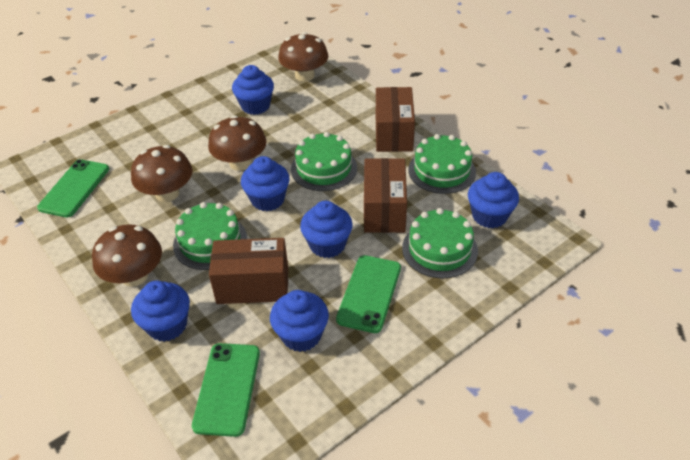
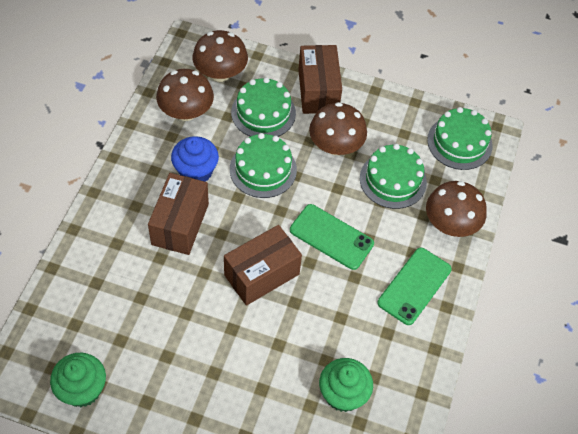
blue cupcake: [131,280,190,342] [232,65,274,115] [241,156,290,211] [270,290,329,352] [300,201,353,258] [468,172,519,228] = 6 -> [171,136,219,182] = 1
green cupcake: none = 0 -> [50,353,106,407] [319,358,373,412] = 2
green phone: [37,159,109,217] [192,343,260,437] [336,255,401,333] = 3 -> [290,204,374,270] [377,248,452,325] = 2

